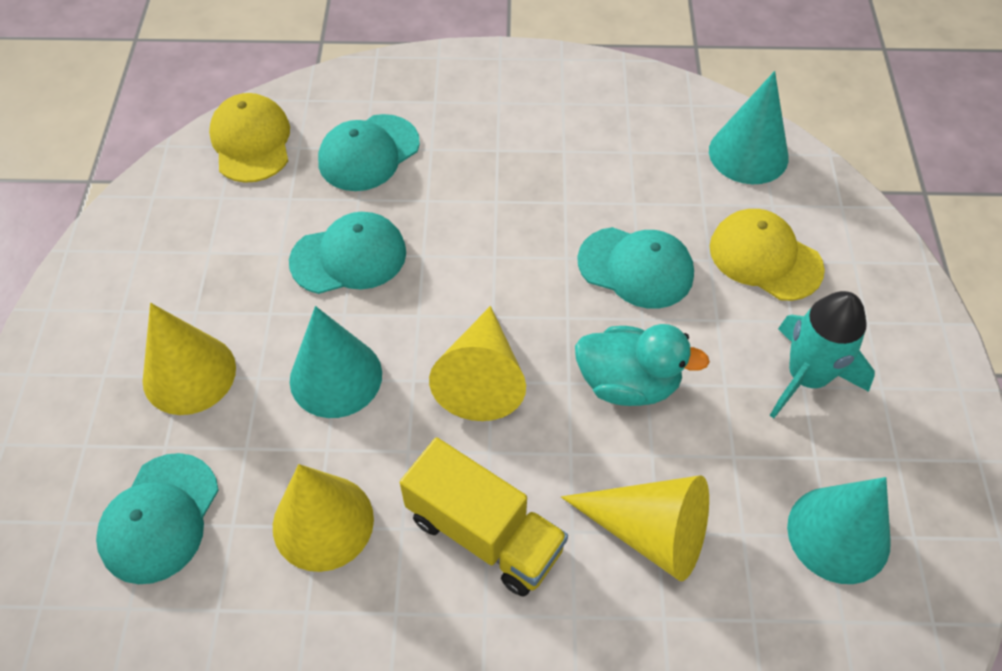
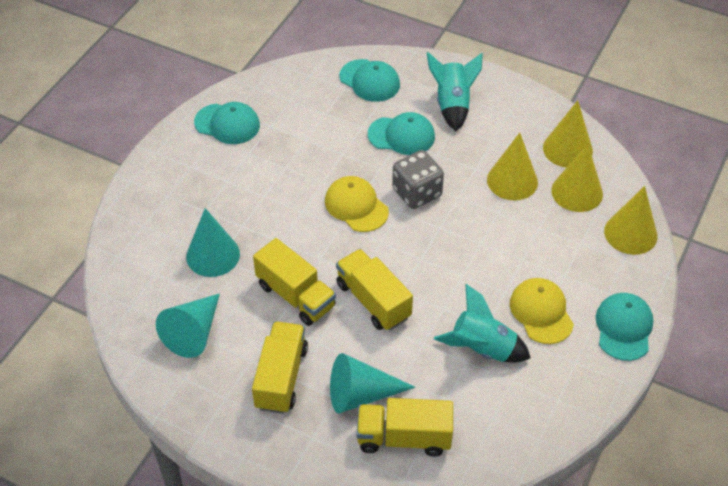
grey dice: none = 0 -> [392,150,444,209] = 1
turquoise duck: [575,324,710,406] = 1 -> none = 0
turquoise rocket: [770,291,875,418] = 1 -> [426,52,483,132] [434,284,531,362] = 2
yellow truck: [400,438,568,597] = 1 -> [252,321,308,414] [253,238,336,326] [336,249,413,331] [357,398,453,457] = 4

